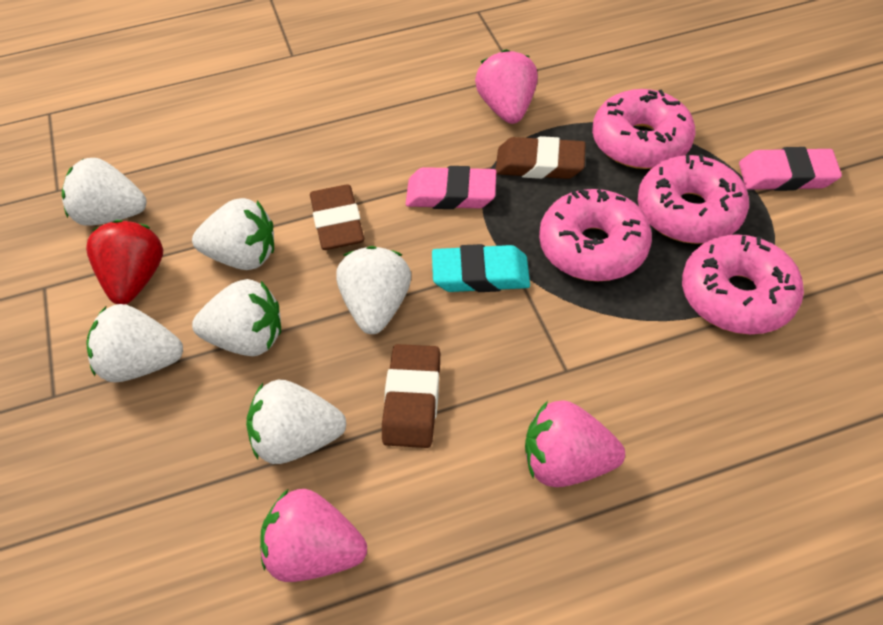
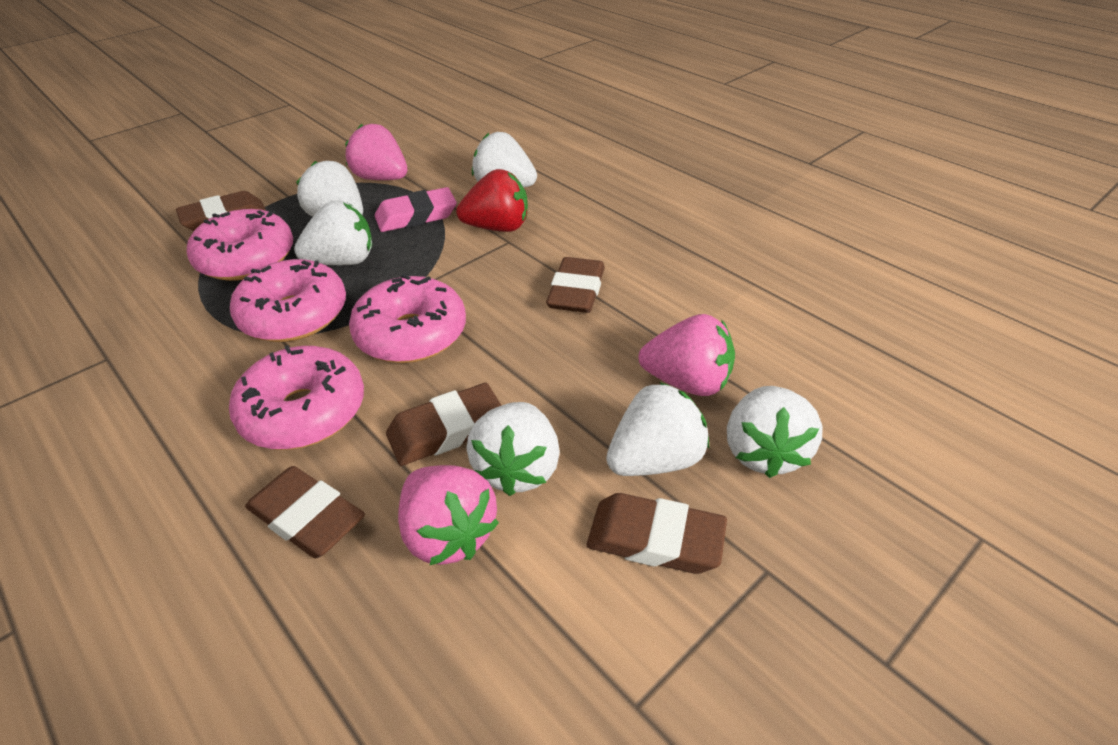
brown eraser: [310,184,364,250] [382,344,440,448] [495,136,586,179] = 3 -> [176,191,266,231] [245,466,365,558] [386,383,502,466] [546,257,605,313] [587,493,727,574] = 5
pink eraser: [406,166,496,209] [739,147,842,191] = 2 -> [375,187,457,232] = 1
turquoise eraser: [432,244,530,292] = 1 -> none = 0

